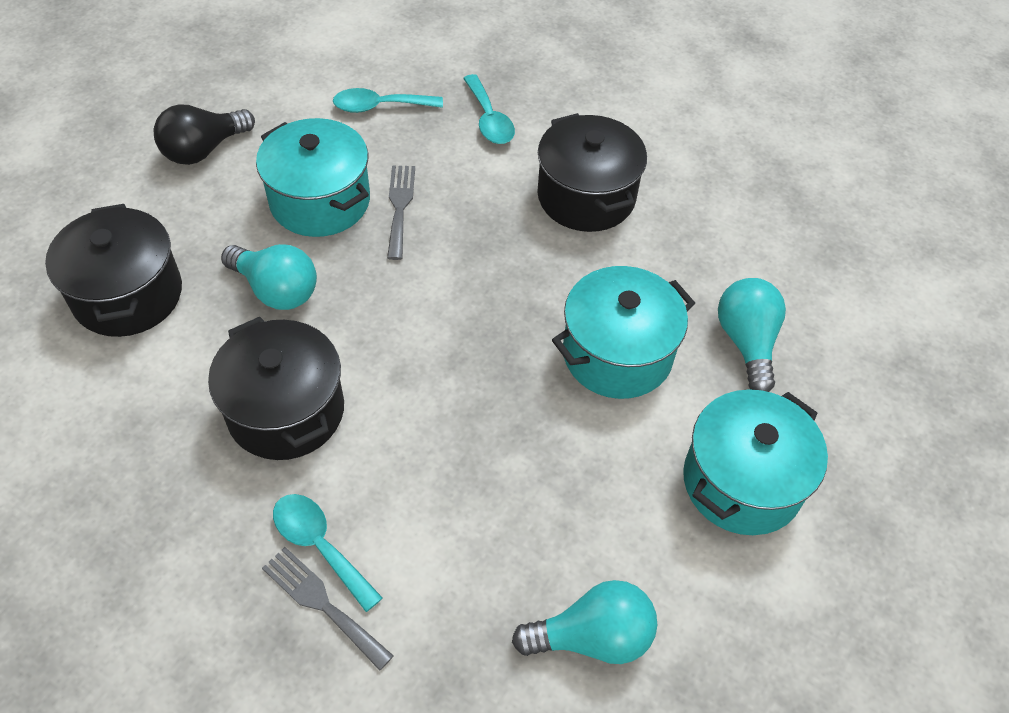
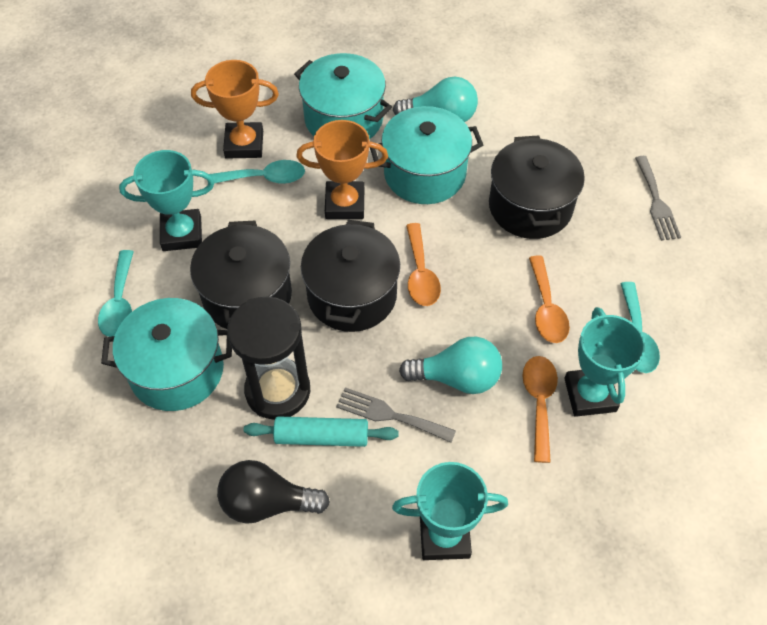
black hourglass: none = 0 -> [227,297,310,420] = 1
orange spoon: none = 0 -> [406,223,441,306] [522,356,558,463] [529,255,570,343] = 3
orange trophy: none = 0 -> [191,60,279,159] [296,120,388,219] = 2
turquoise light bulb: [221,244,317,310] [512,580,657,664] [718,278,786,392] = 3 -> [393,77,478,122] [399,337,502,394] = 2
turquoise rolling pin: none = 0 -> [244,416,399,447] = 1
turquoise trophy: none = 0 -> [119,150,215,251] [392,462,508,560] [564,307,646,417] = 3

